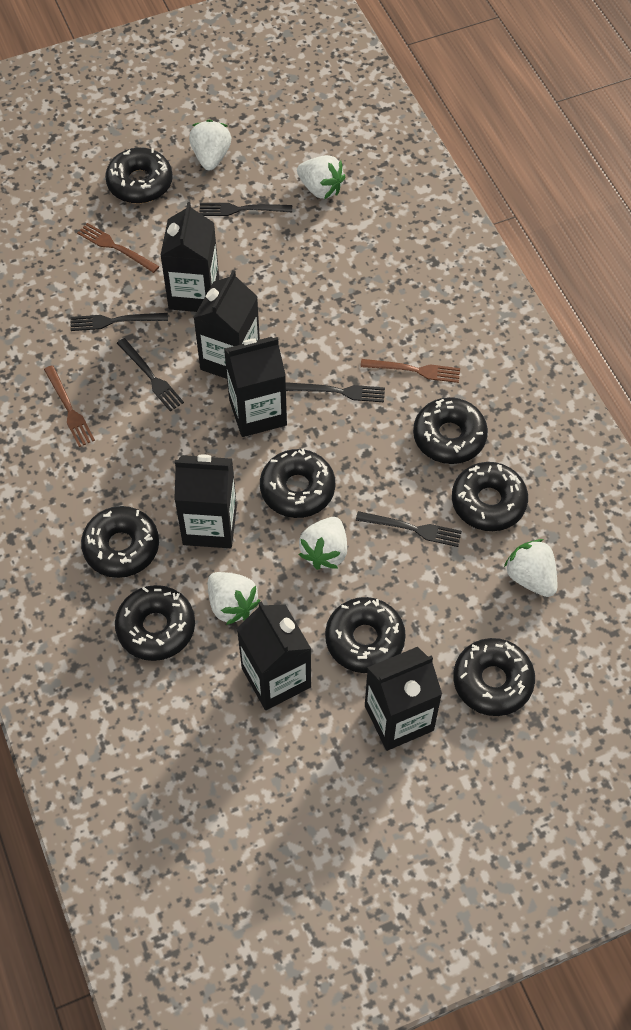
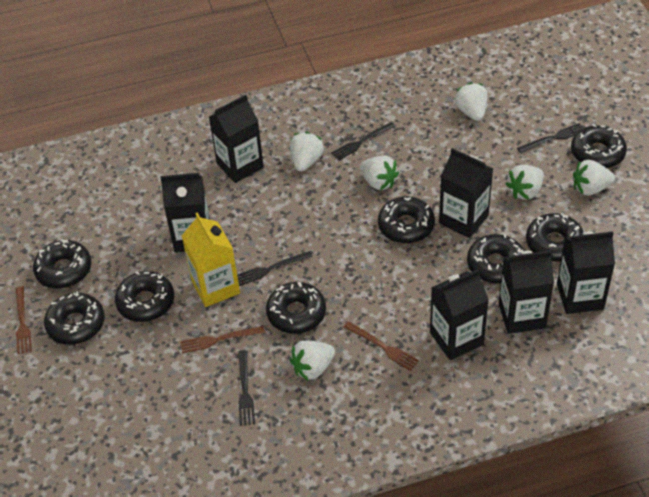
black fork: [71,313,168,331] [117,338,184,411] [199,203,292,216] [286,382,385,402] [356,511,462,547] = 5 -> [237,251,313,286] [238,350,255,426] [331,122,395,161] [517,123,583,153] = 4
white strawberry: [189,119,231,170] [208,572,261,625] [297,155,345,199] [299,517,347,570] [504,539,557,597] = 5 -> [290,132,324,172] [290,341,335,381] [360,155,399,190] [455,82,487,121] [506,165,544,200] [573,160,615,195] = 6
yellow carton: none = 0 -> [182,212,240,307] = 1

